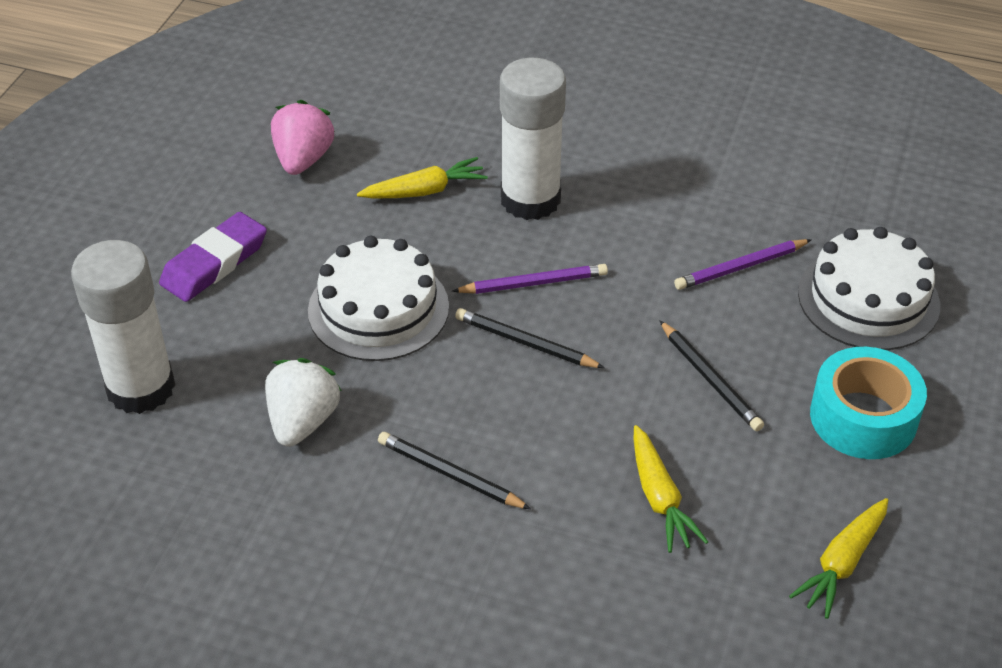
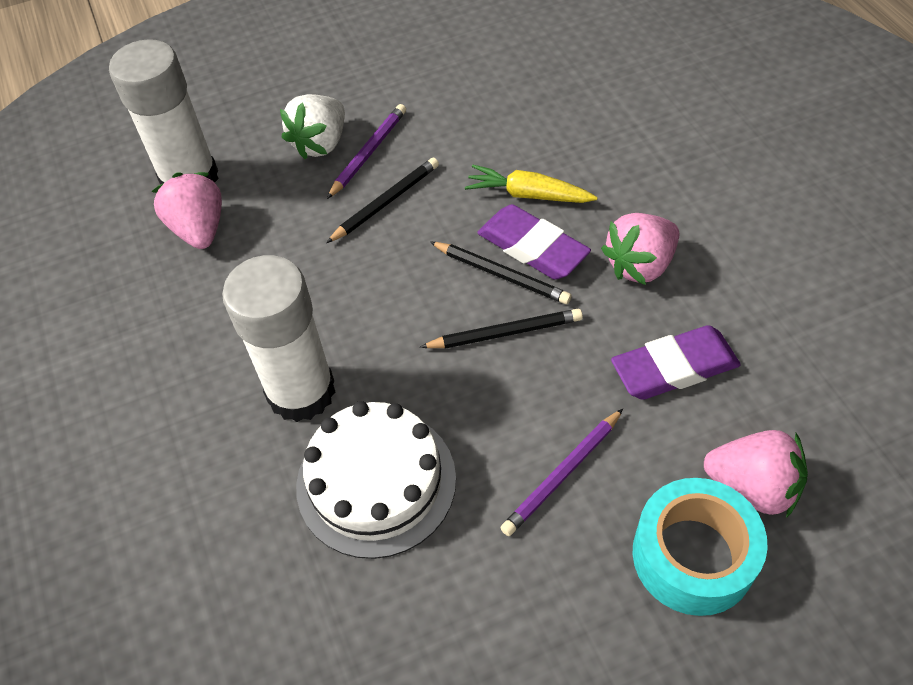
pink strawberry: [271,100,335,175] = 1 -> [151,172,222,249] [601,213,679,285] [704,430,808,518] = 3
purple eraser: [159,212,267,302] = 1 -> [477,204,591,280] [611,325,741,400] = 2
white cake: [308,236,449,361] [798,227,940,350] = 2 -> [296,401,456,559] = 1
yellow carrot: [357,157,488,198] [633,425,708,553] [789,498,888,619] = 3 -> [465,165,598,203] = 1

